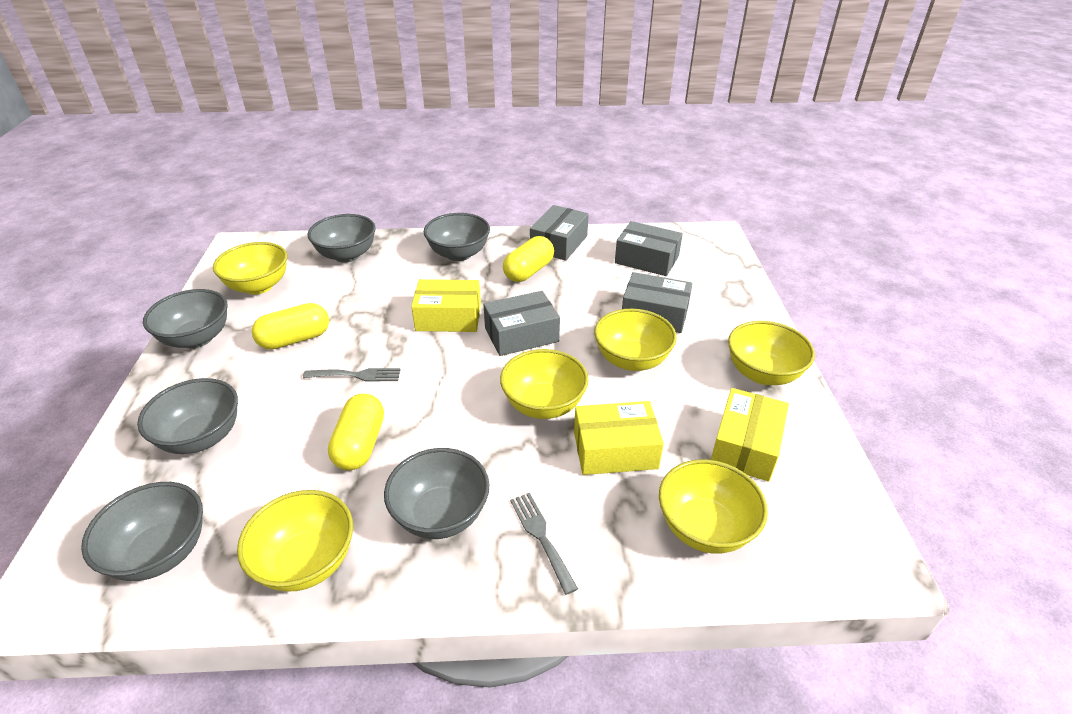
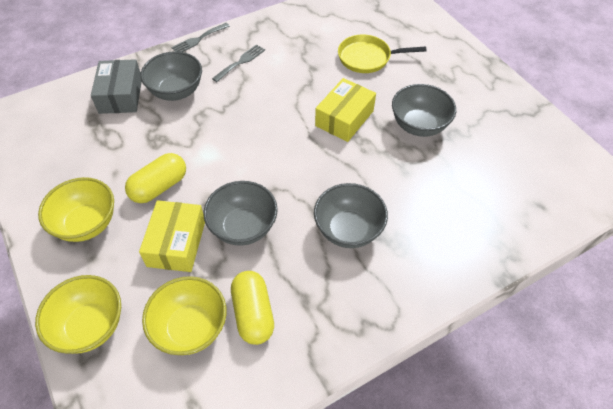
grey bowl: [81,482,203,581] [137,378,238,454] [143,289,228,348] [308,214,376,263] [384,448,489,539] [424,213,490,261] = 6 -> [140,51,202,101] [203,181,278,246] [314,183,388,248] [392,84,456,137] = 4
grey box: [483,291,560,356] [530,205,589,261] [615,221,683,276] [622,272,693,333] = 4 -> [91,59,142,114] = 1
yellow bowl: [213,242,287,295] [237,490,353,592] [500,349,589,419] [594,309,677,371] [659,460,768,554] [728,321,815,385] = 6 -> [35,275,121,354] [38,177,114,242] [142,276,226,355] = 3
yellow box: [411,279,481,332] [574,401,664,475] [711,388,789,482] = 3 -> [139,200,205,272] [315,78,376,142] = 2
yellow capsule: [252,303,329,350] [328,394,384,470] [503,236,554,282] = 3 -> [125,153,186,203] [231,271,274,345] = 2
yellow pan: none = 0 -> [338,34,427,73] = 1

